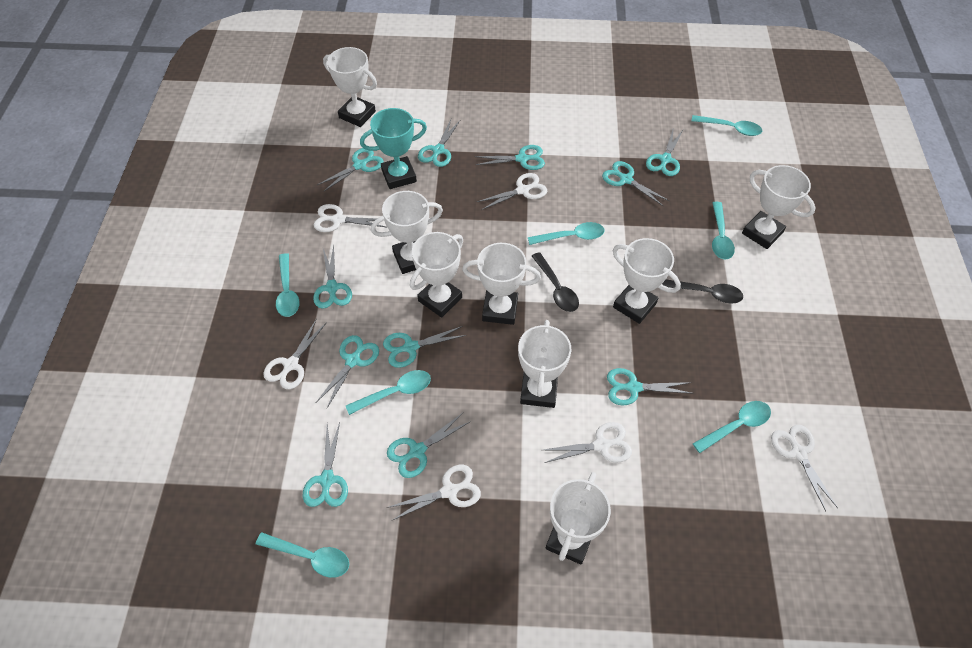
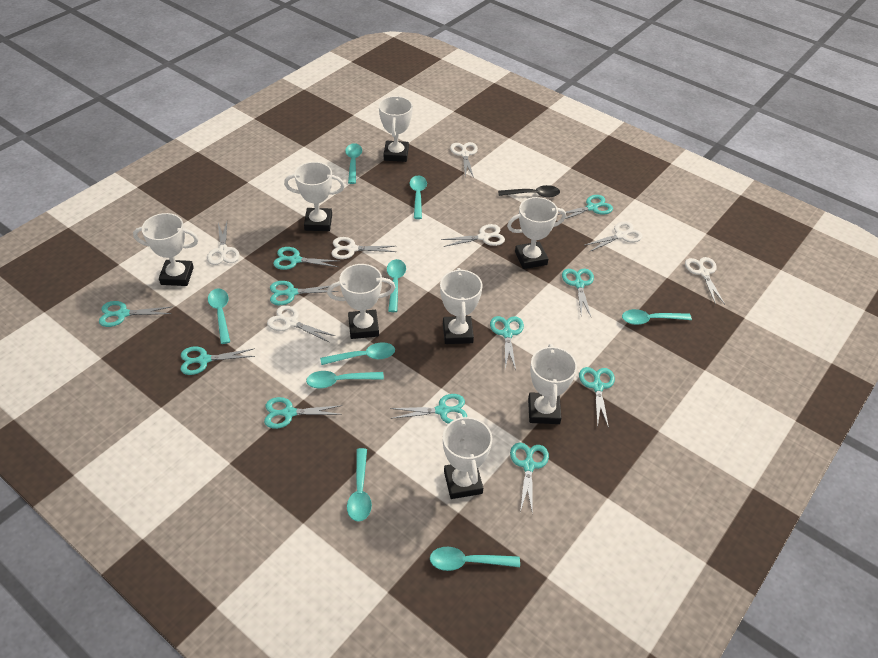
black spoon: [532,252,579,312] [662,279,743,304] = 2 -> [498,185,560,198] = 1
turquoise spoon: [256,532,349,578] [276,253,300,317] [346,370,431,415] [528,222,605,245] [691,115,762,136] [693,401,771,453] [712,202,735,260] = 7 -> [208,288,230,344] [306,371,384,388] [320,342,395,365] [345,143,362,184] [347,448,372,522] [387,259,406,312] [410,175,427,219] [430,547,520,571] [622,309,692,325] = 9
turquoise trophy: [360,108,427,189] = 1 -> none = 0
white scissors: [263,318,327,389] [314,204,386,232] [387,465,481,521] [477,173,547,210] [543,422,632,463] [771,425,838,511] = 6 -> [207,222,240,265] [267,305,335,343] [331,237,396,259] [441,224,505,247] [450,142,478,178] [585,221,643,252] [685,257,725,305] = 7

